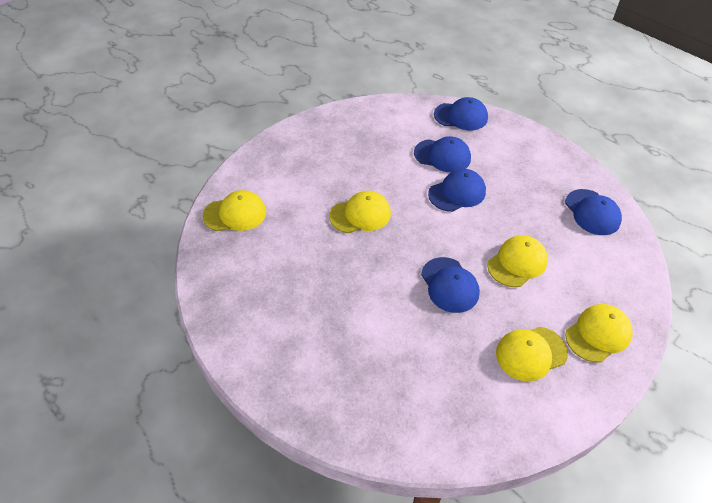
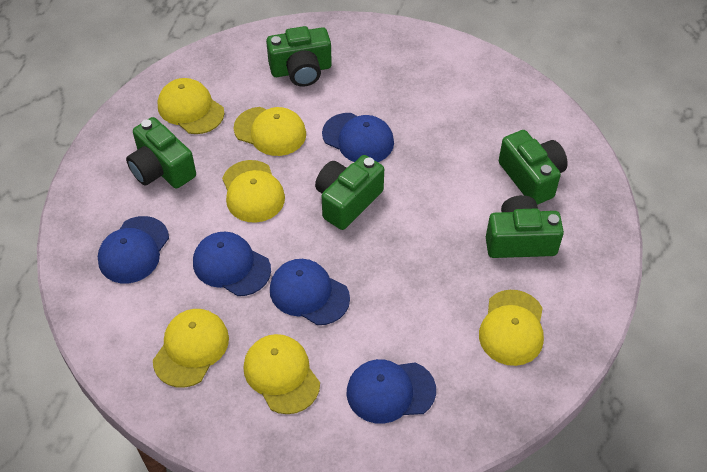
green camera: none = 0 -> [126,117,196,189] [266,26,332,87] [315,155,384,230] [486,195,564,258] [499,130,568,205] = 5
yellow cap: [202,190,266,231] [329,191,391,233] [487,235,548,287] [496,327,568,381] [565,304,633,362] = 5 -> [153,309,229,388] [158,78,225,134] [222,160,285,223] [234,107,306,156] [243,334,320,414] [479,290,544,366] = 6

